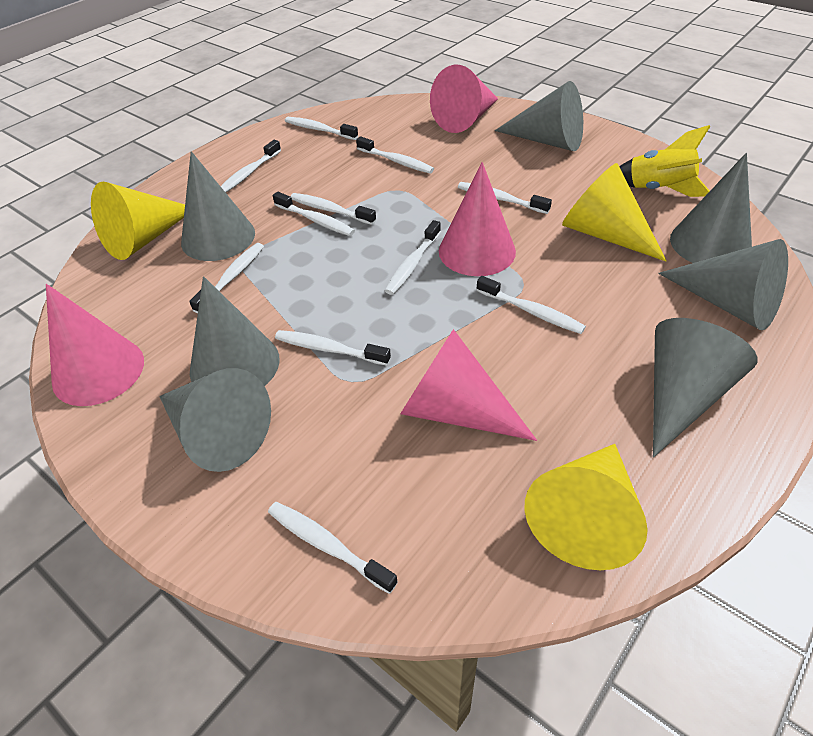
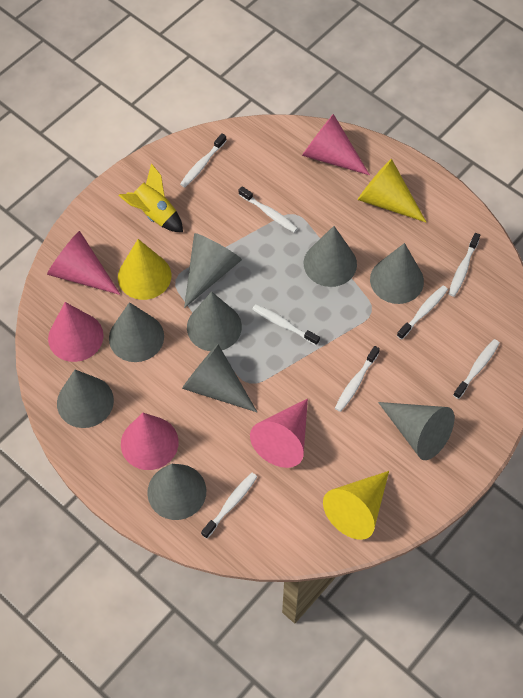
grey cone: [159,368,271,472] [181,151,255,261] [190,276,280,386] [495,81,583,151] [653,318,758,458] [658,239,788,330] [670,153,752,263] = 7 -> [57,370,114,428] [109,302,164,362] [147,464,206,520] [182,344,257,412] [184,233,242,308] [187,291,242,351] [304,226,357,287] [370,243,424,304] [378,402,454,460] = 9
pink cone: [46,284,144,406] [400,329,537,441] [430,65,498,133] [439,162,516,276] = 4 -> [47,231,121,295] [48,302,104,362] [121,413,179,470] [250,398,308,468] [302,114,370,175] = 5
white toothbrush: [189,243,264,313] [221,140,281,192] [268,502,398,594] [273,192,355,236] [275,330,391,366] [285,117,358,140] [290,193,376,225] [356,136,434,174] [385,220,441,295] [458,182,552,214] [477,276,586,334] = 11 -> [180,134,227,188] [201,473,257,539] [239,186,298,232] [252,304,320,345] [335,346,380,412] [397,286,448,340] [449,233,480,297] [453,339,500,399] = 8

